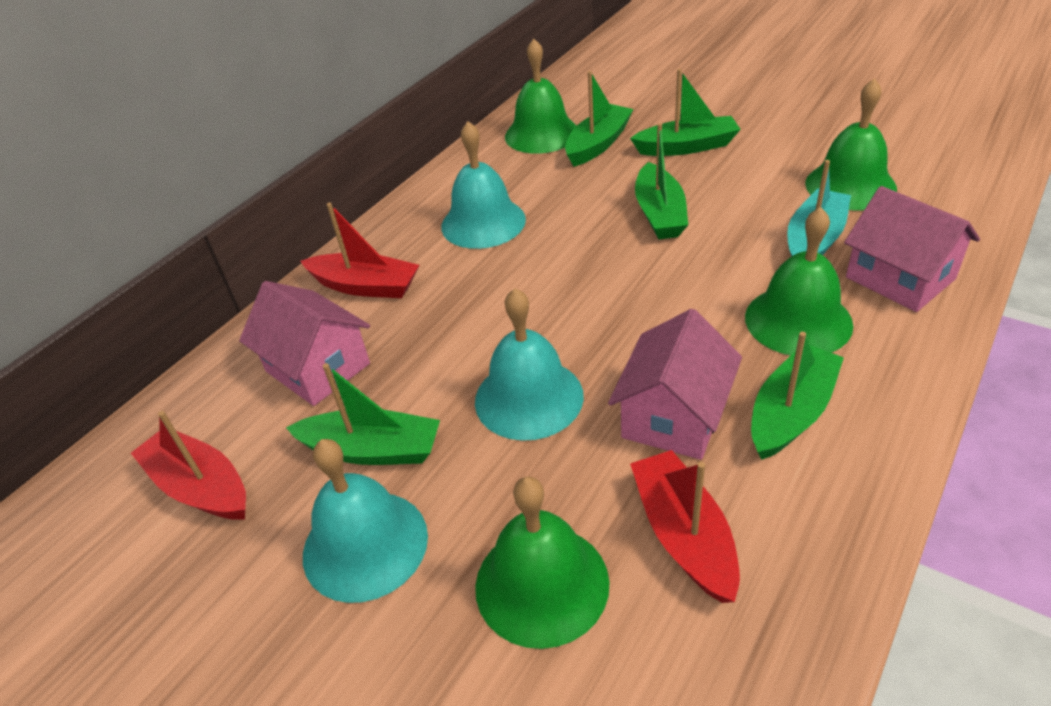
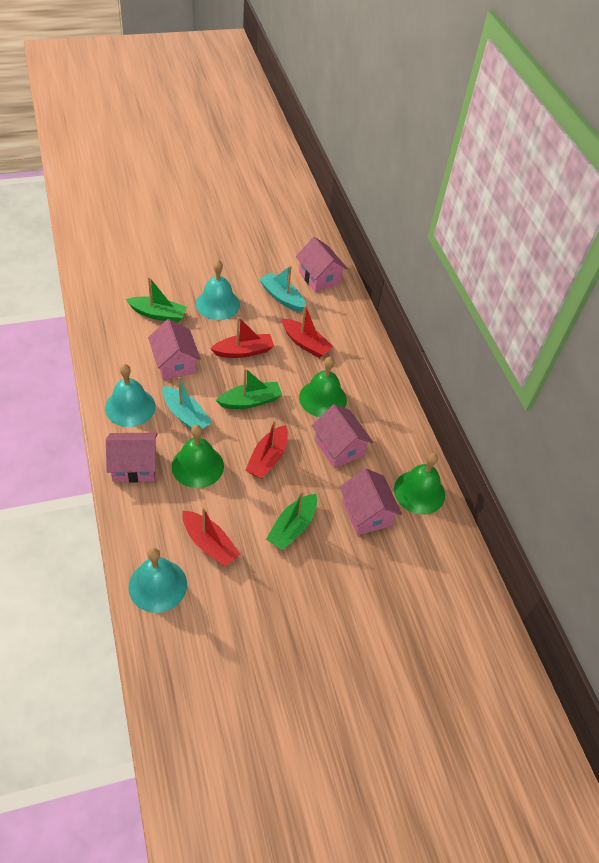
green bell: [475,477,610,649] [505,39,576,154] [745,207,853,355] [805,78,897,211] = 4 -> [171,425,224,488] [299,357,347,417] [394,453,445,515] = 3
green boat: [286,363,440,465] [565,71,634,167] [630,69,741,156] [635,123,688,239] [751,332,844,460] = 5 -> [126,277,187,323] [216,368,282,409] [266,491,317,550] = 3
pink house: [239,281,370,406] [608,309,742,460] [844,186,980,312] = 3 -> [106,433,158,483] [148,319,201,380] [296,237,348,292] [311,404,373,468] [340,468,402,535] = 5
red boat: [131,411,246,520] [300,203,419,298] [630,450,740,603] = 3 -> [183,507,240,567] [210,317,274,358] [245,420,288,479] [282,305,334,358] = 4
turquoise boat: [787,160,851,257] = 1 -> [162,376,213,430] [259,265,306,312] = 2

